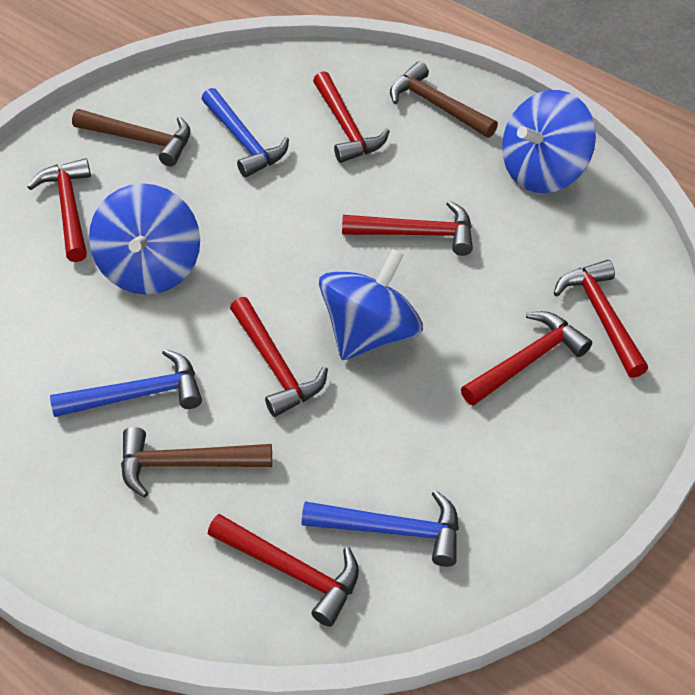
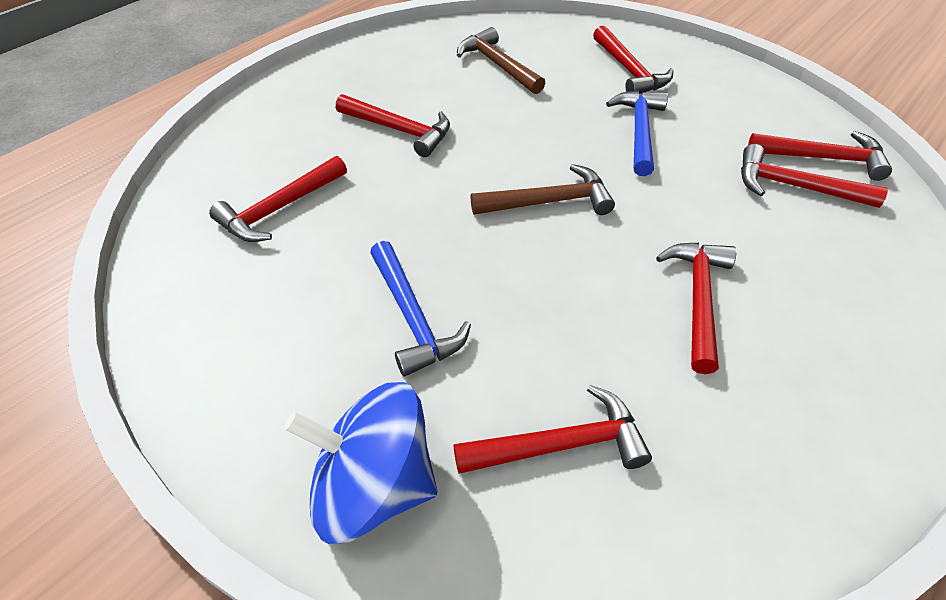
blue hammer: [50,349,202,417] [202,88,289,178] [302,490,459,567] = 3 -> [370,241,471,377] [606,91,668,176] = 2
blue spinning top: [89,183,200,295] [319,249,423,360] [502,90,596,193] = 3 -> [284,382,438,544] = 1
brown hammer: [72,109,190,167] [121,427,272,497] [390,61,498,138] = 3 -> [457,27,545,94] [471,164,615,215] = 2

